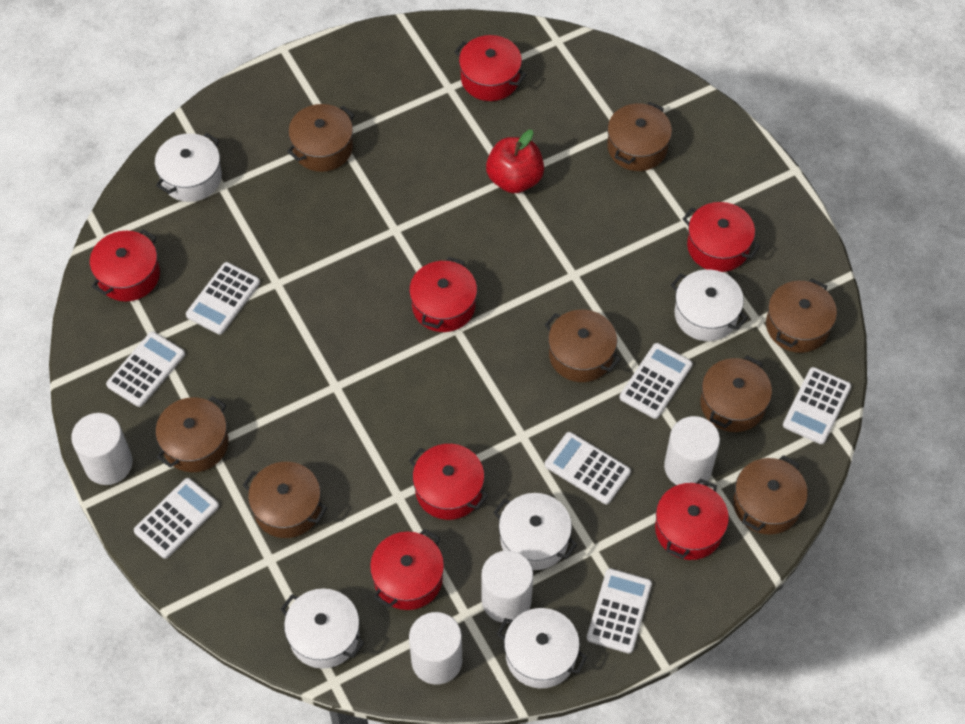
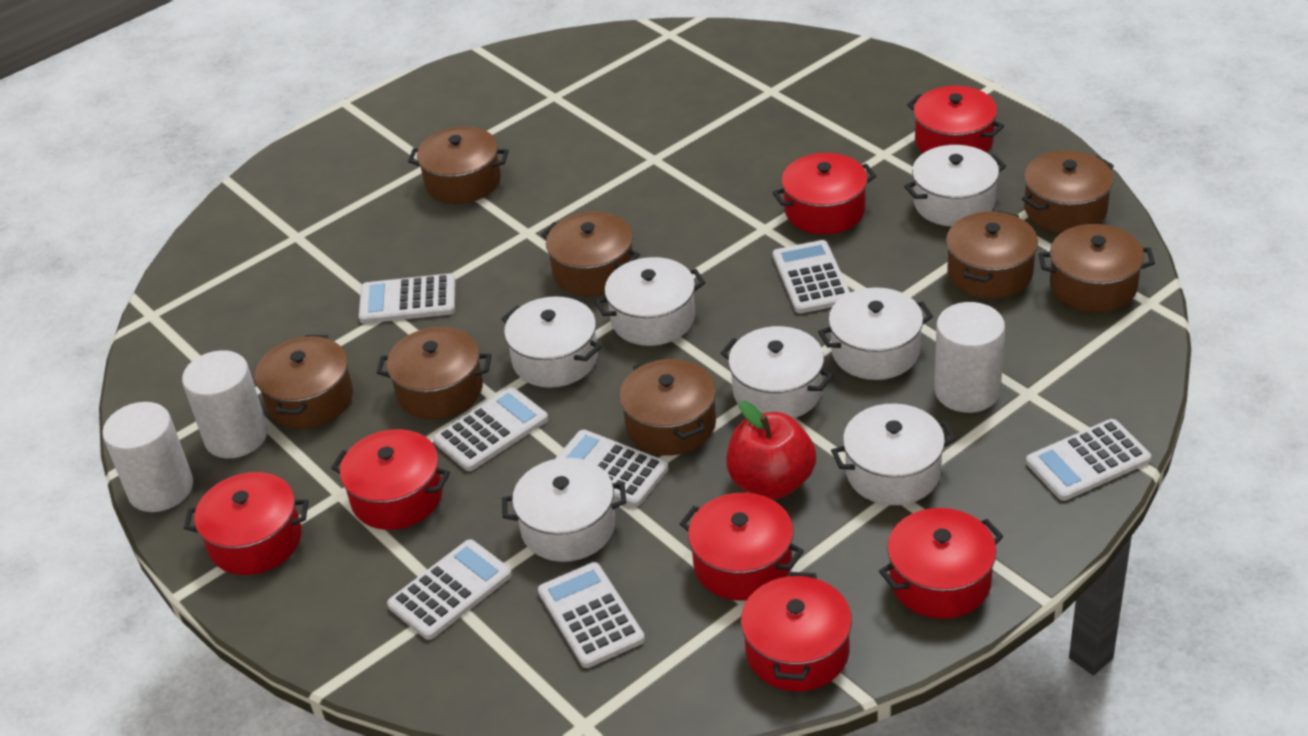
white cylinder: [71,413,133,485] [409,612,462,685] [481,551,533,623] [664,416,720,485] = 4 -> [102,402,193,512] [182,350,268,458] [934,302,1005,413] = 3
white pot: [155,133,222,202] [280,589,365,669] [493,493,577,570] [497,608,587,688] [671,269,748,341] = 5 -> [502,296,601,388] [502,458,626,562] [595,257,705,346] [721,326,833,418] [818,287,933,380] [831,404,956,505] [904,145,1006,227] = 7

